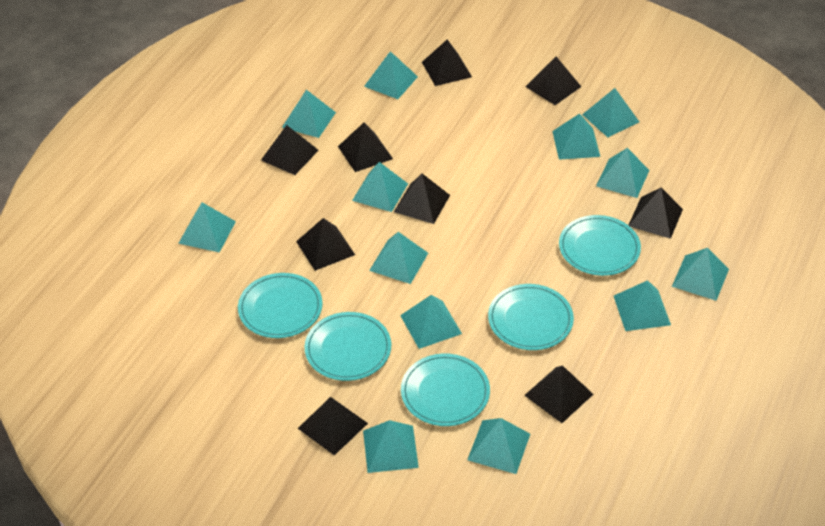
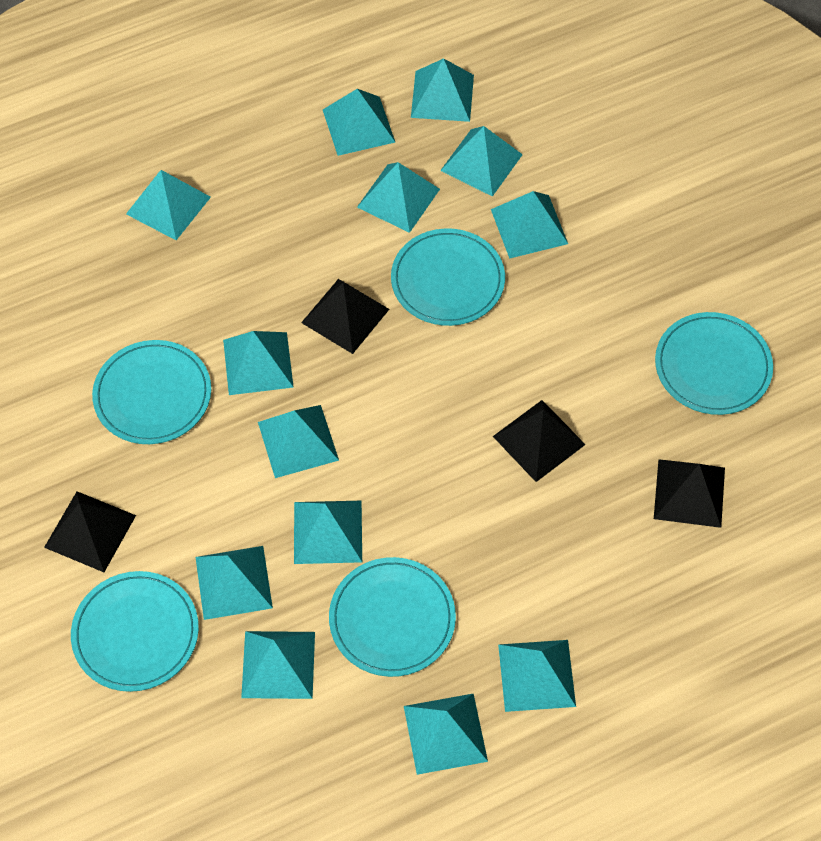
black pyramid: [261,125,319,175] [296,218,355,271] [298,397,368,455] [338,123,393,172] [394,174,450,224] [422,40,472,86] [524,365,594,423] [525,57,581,105] [629,188,683,239] = 9 -> [44,491,136,572] [301,279,389,354] [493,400,586,482] [654,459,725,528] = 4

